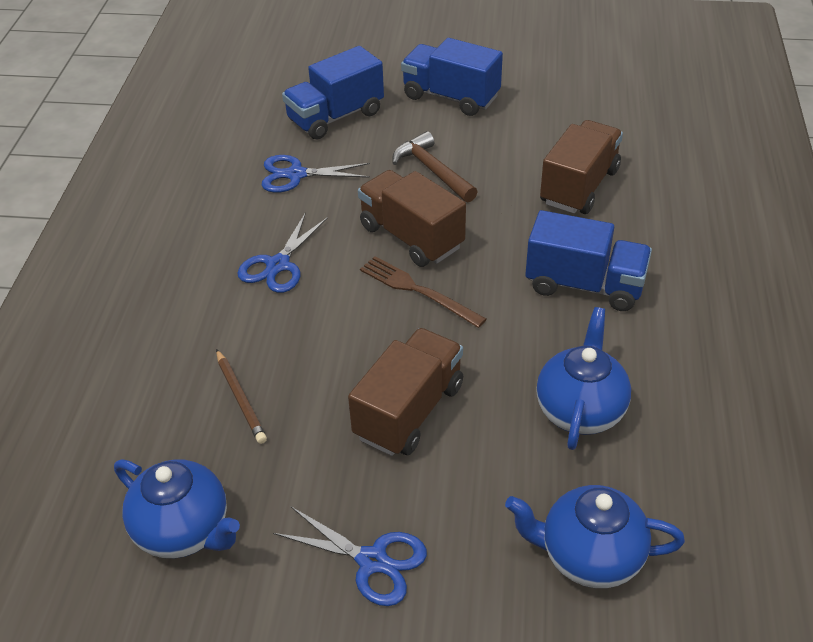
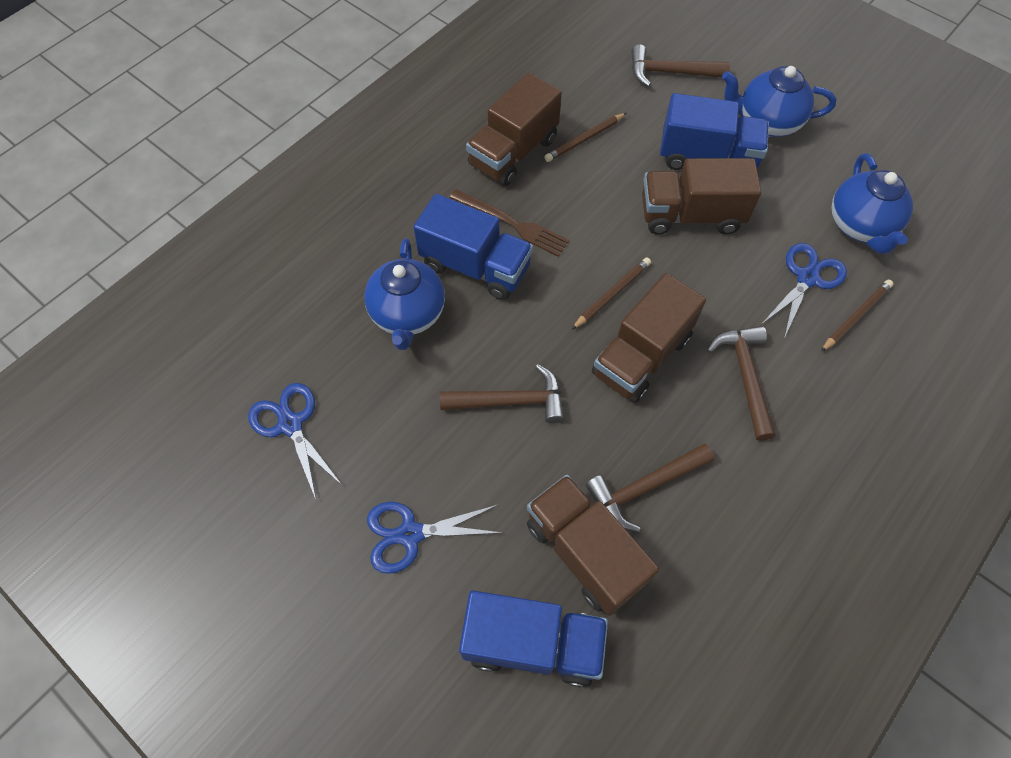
brown hammer: [392,131,478,203] = 1 -> [440,364,565,424] [586,444,714,532] [631,44,730,87] [707,326,776,441] = 4
brown pencil: [216,349,267,444] = 1 -> [544,113,626,162] [571,257,651,330] [821,280,894,352] = 3
brown truck: [348,328,463,456] [358,170,466,267] [540,120,623,214] = 3 -> [466,73,562,186] [527,475,659,616] [592,273,706,403] [642,158,761,235] = 4

